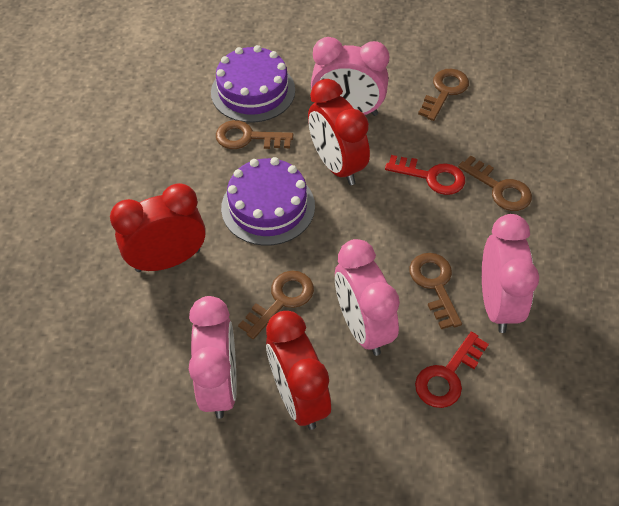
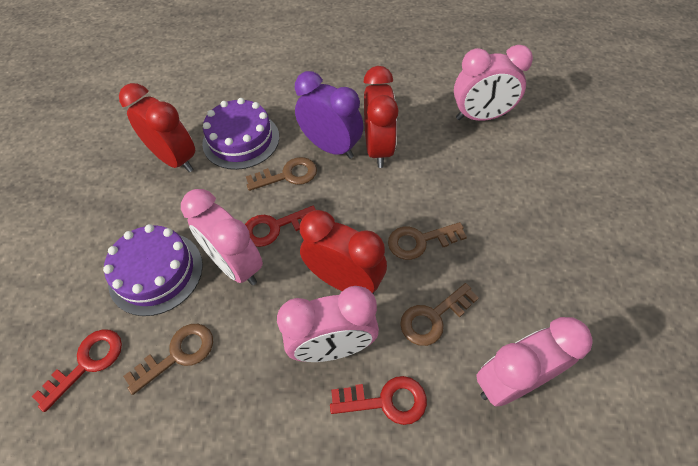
brown key: [216,120,293,149] [238,271,314,339] [409,253,462,329] [418,69,469,121] [458,156,532,211] = 5 -> [123,324,213,395] [246,157,317,191] [388,222,467,260] [400,283,479,346] = 4
purple clock: none = 0 -> [295,71,364,159] = 1
red key: [385,155,465,195] [415,332,489,408] = 2 -> [32,329,122,412] [245,206,316,247] [330,376,427,425] = 3

